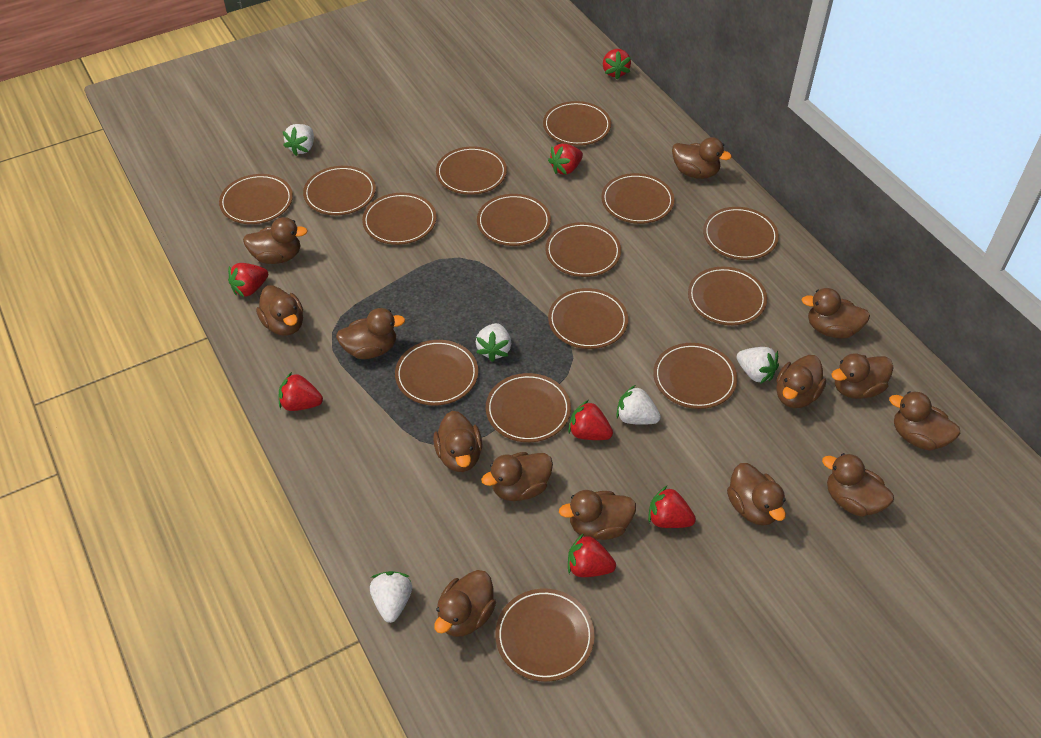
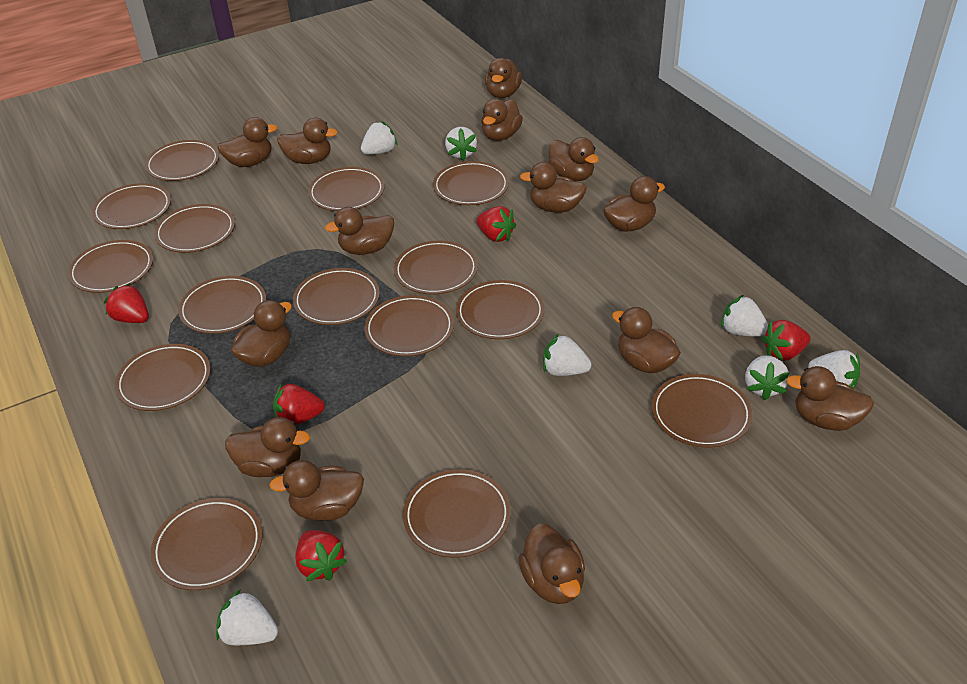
red strawberry: [228,263,268,297] [278,372,323,411] [548,144,583,175] [568,400,613,440] [568,533,616,577] [603,49,631,80] [648,486,696,528] = 7 -> [104,283,149,323] [273,383,325,425] [295,530,347,581] [476,206,516,242] [762,320,810,361] = 5
white strawberry: [283,124,314,156] [370,571,412,623] [476,323,511,362] [616,385,661,425] [737,347,779,384] = 5 -> [216,589,278,645] [361,121,397,155] [445,127,477,161] [543,334,591,376] [721,295,768,337] [745,355,789,400] [808,350,860,389] = 7

